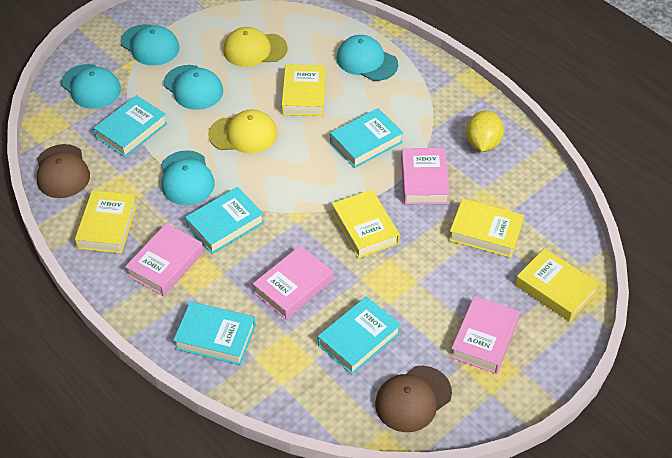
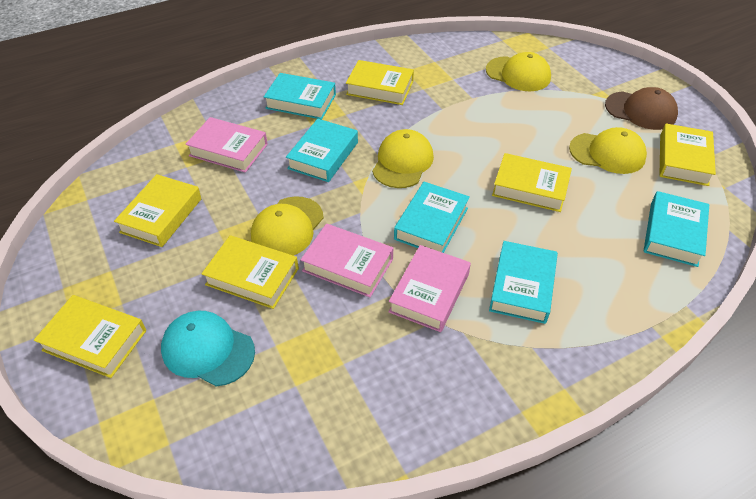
brown cap: [36,144,90,198] [375,366,452,432] = 2 -> [605,87,678,130] = 1
pink book: [125,223,204,296] [253,246,333,320] [401,148,450,204] [450,296,520,374] = 4 -> [186,117,268,173] [301,224,393,297] [389,245,471,332] = 3
turquoise cap: [61,64,121,109] [120,24,179,66] [161,150,215,205] [164,65,223,110] [336,35,398,81] = 5 -> [161,311,255,386] = 1
yellow book: [75,190,137,254] [281,64,326,116] [332,190,400,259] [449,198,524,258] [515,248,599,322] = 5 -> [34,295,146,378] [114,174,202,247] [201,235,299,309] [346,60,414,105] [492,153,572,212] [659,124,716,186] = 6
yellow cap: [208,109,277,153] [223,27,288,67] = 2 -> [251,196,324,256] [372,129,434,188] [486,52,551,91] [569,127,647,174] = 4
yellow lemon: [466,110,504,152] = 1 -> none = 0

